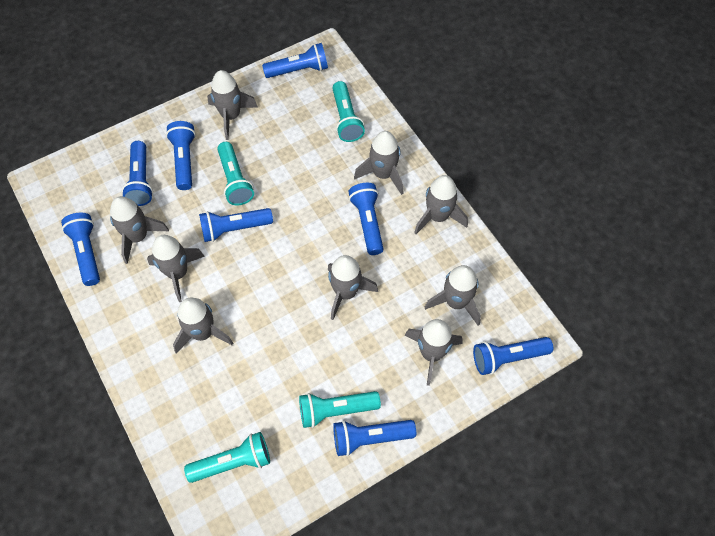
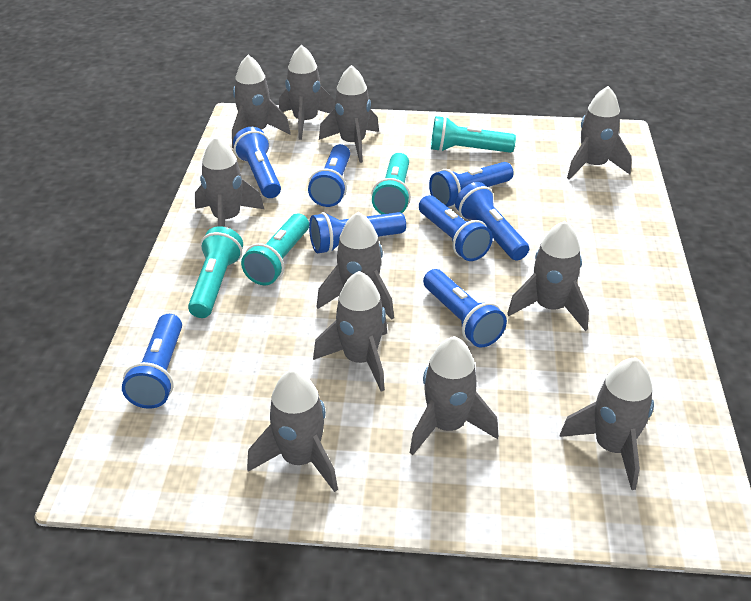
grey rocket: [110,196,169,264] [147,235,205,302] [173,298,233,354] [207,70,258,140] [328,255,378,320] [354,131,404,195] [404,319,463,386] [414,175,468,234] [425,265,481,326] = 9 -> [195,136,264,227] [232,55,291,148] [247,369,338,492] [279,45,335,140] [313,271,387,391] [317,212,394,320] [319,65,379,163] [410,336,498,455] [507,221,589,331] [559,357,654,490] [567,86,632,179] = 11

